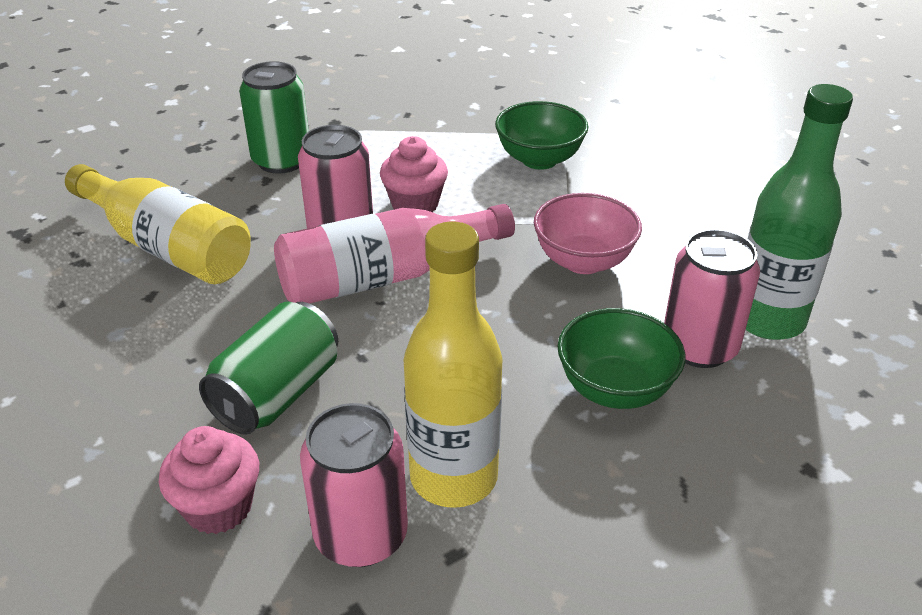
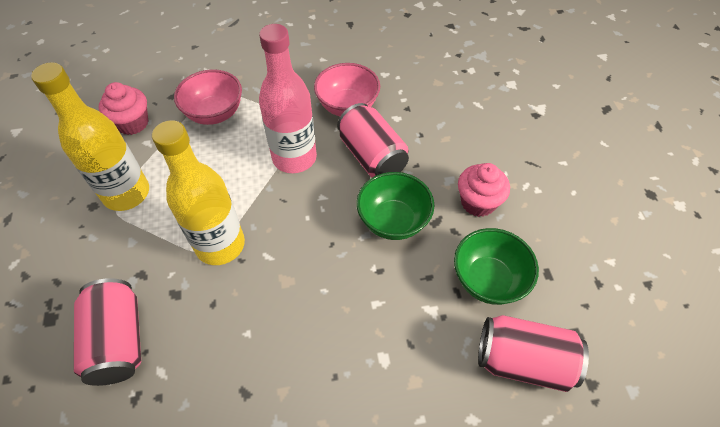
green bottle: [746,84,853,340] = 1 -> none = 0
green can: [199,302,338,435] [239,61,309,174] = 2 -> none = 0
pink bowl: [534,193,642,274] = 1 -> [174,69,242,125] [314,63,380,116] = 2

